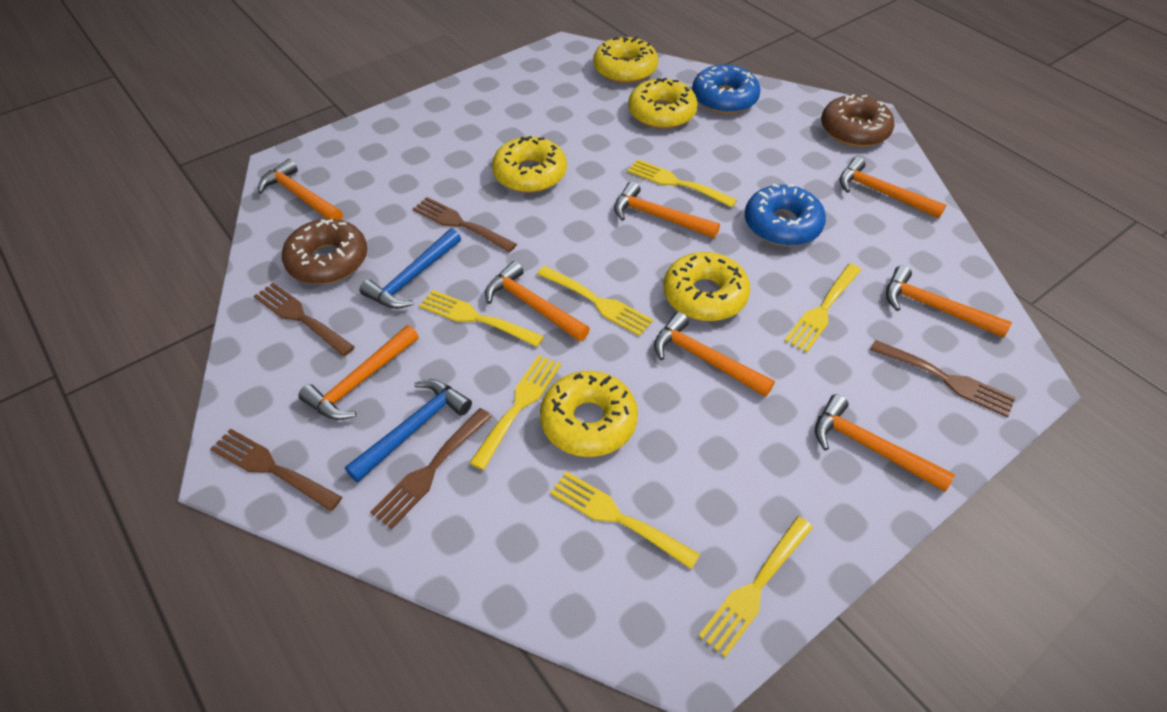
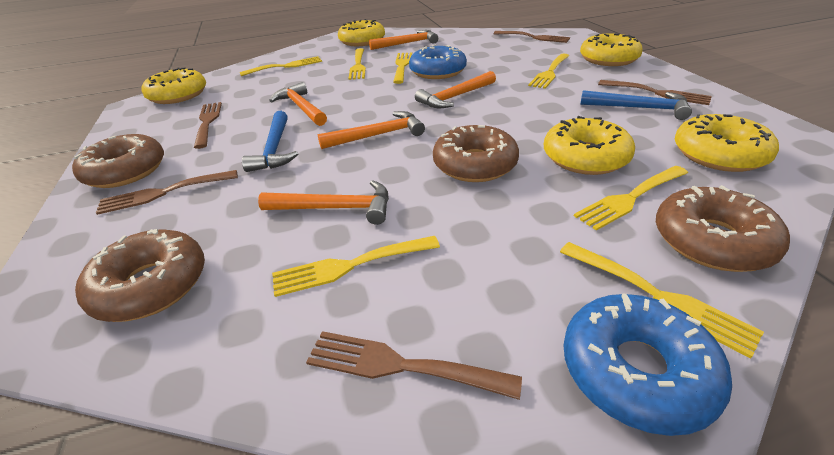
brown donut: [282,219,367,284] [821,94,895,147] = 2 -> [72,134,164,188] [75,229,205,322] [433,125,519,182] [656,185,790,272] = 4
orange hammer: [258,159,343,220] [298,325,419,420] [485,261,590,342] [614,181,720,238] [654,312,775,397] [815,394,955,492] [840,157,946,218] [886,266,1012,338] = 8 -> [258,180,389,225] [269,82,327,126] [318,111,425,149] [369,30,438,50] [415,71,496,108] = 5

